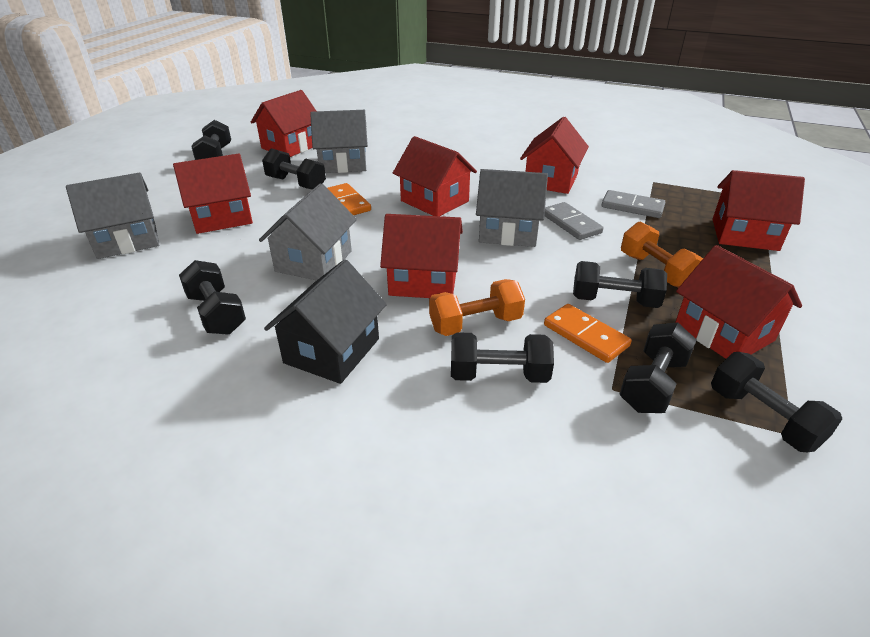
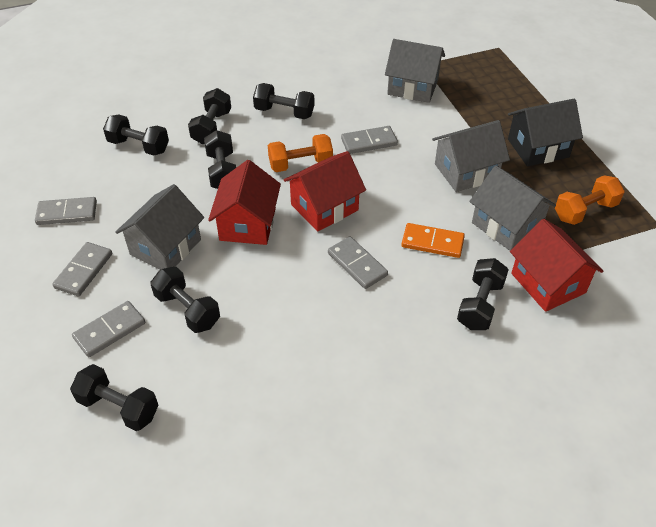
grey domino: [544,202,603,240] [602,190,665,218] = 2 -> [35,197,97,225] [52,242,112,296] [72,301,145,357] [328,236,388,289] [341,126,398,154] = 5
orange domino: [327,183,371,215] [544,304,632,363] = 2 -> [401,223,465,258] = 1
red house: [173,154,253,234] [251,90,316,157] [380,214,463,298] [393,136,477,216] [520,117,589,194] [675,245,802,359] [713,170,805,251] = 7 -> [208,160,281,245] [284,151,366,232] [510,219,604,312] = 3

